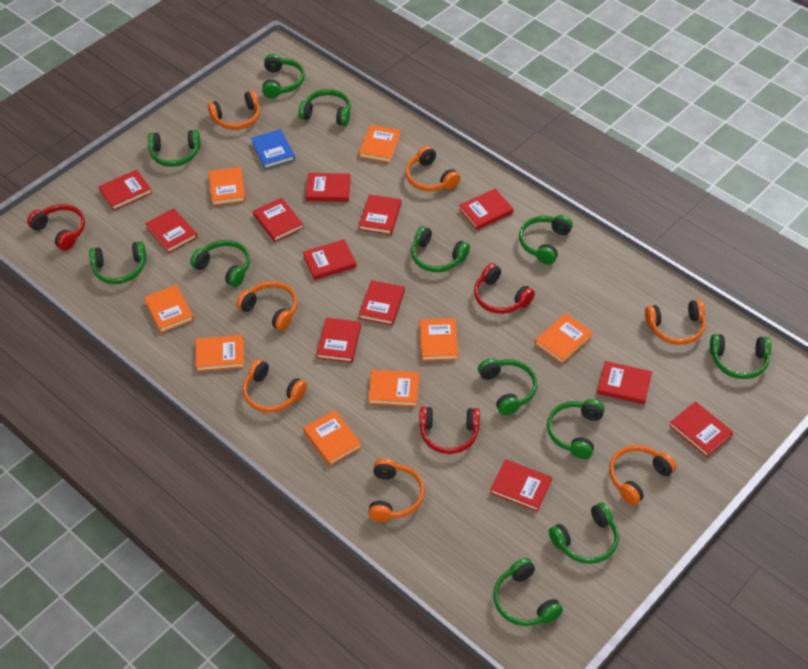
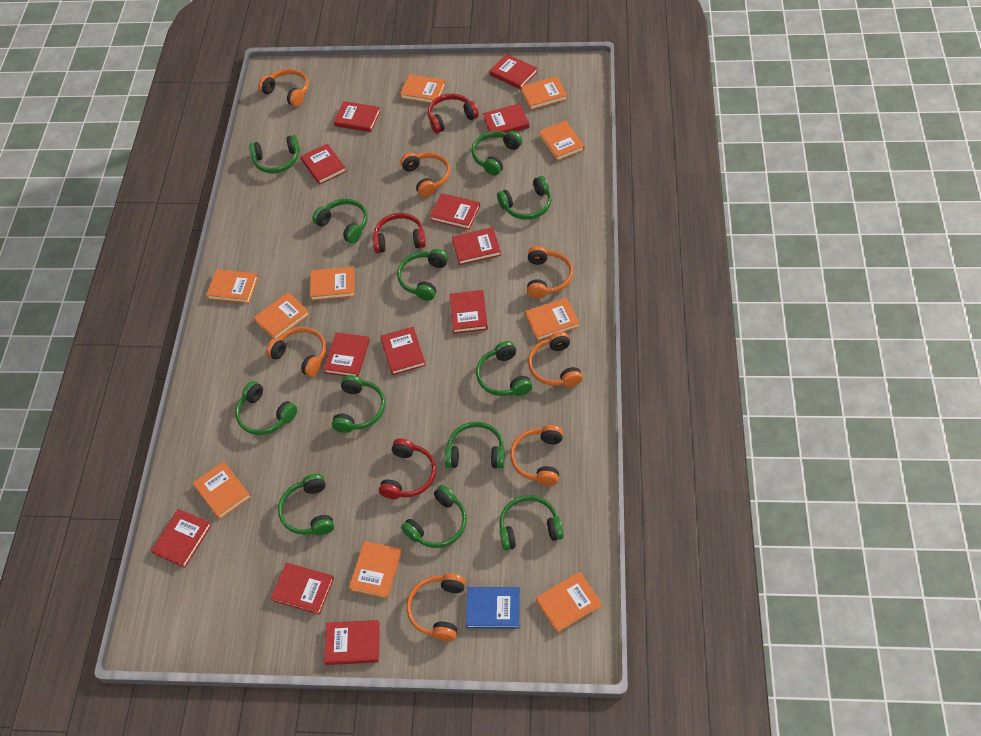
orange book: [144,285,194,333] [196,335,244,372] [209,167,246,206] [303,410,362,466] [359,125,401,163] [368,370,419,407] [420,318,458,361] [535,313,593,364] = 8 -> [193,462,251,519] [206,269,258,304] [254,292,310,339] [310,266,355,301] [349,541,402,599] [400,74,446,104] [521,76,567,110] [525,298,580,341] [536,572,602,633] [539,121,585,161] = 10

